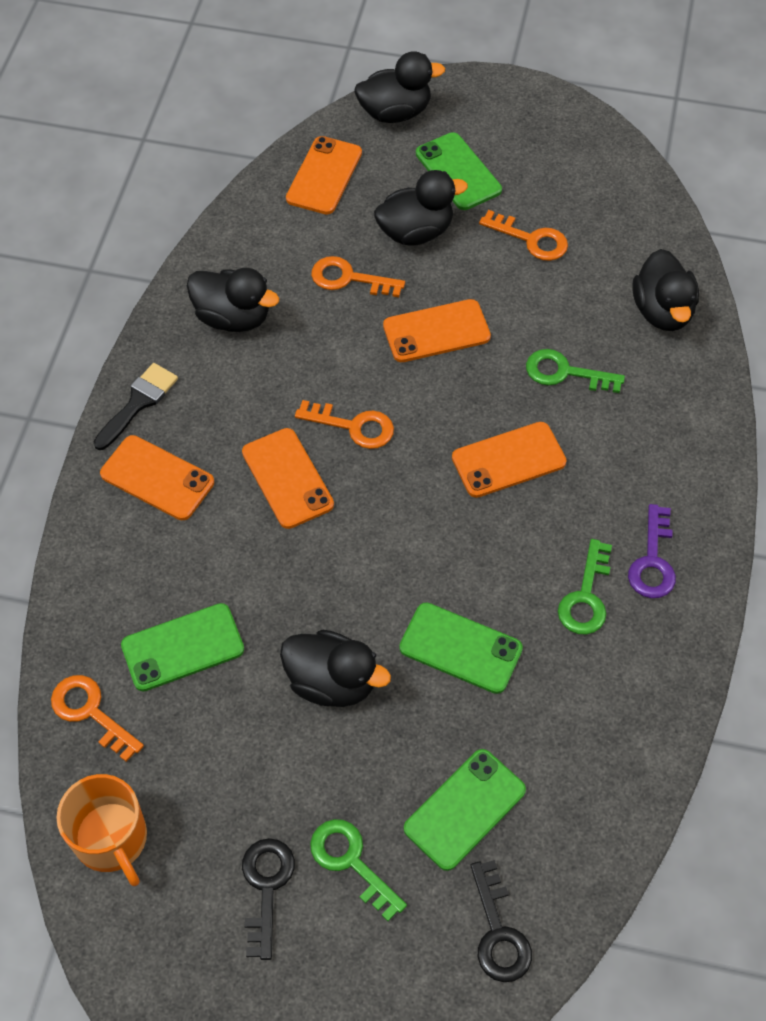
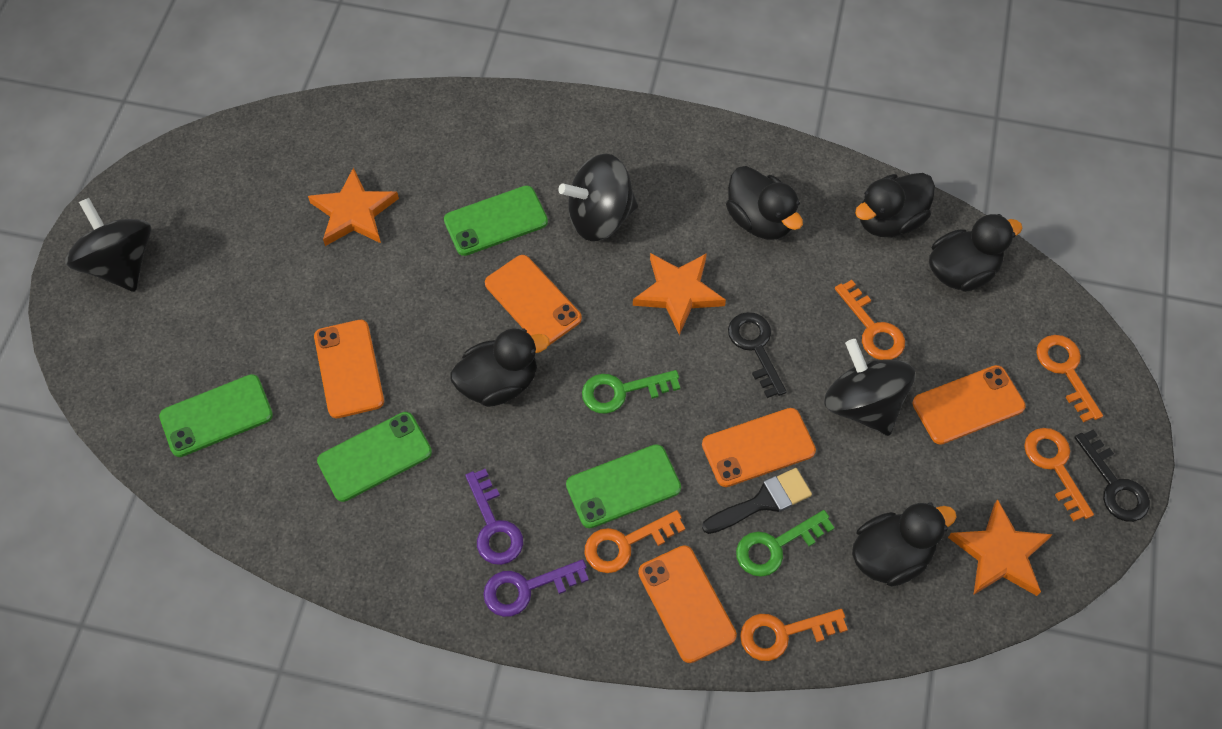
black spinning top: none = 0 -> [65,198,151,292] [558,154,638,241] [824,339,915,436] = 3
green key: [310,819,407,921] [526,349,625,393] [558,539,612,635] = 3 -> [582,370,680,414] [736,510,834,577] = 2
orange key: [51,675,144,762] [295,400,394,449] [311,256,405,297] [479,210,568,261] = 4 -> [584,510,685,573] [740,609,848,661] [835,280,905,360] [1024,428,1094,522] [1036,335,1103,422] = 5
orange mug: [57,774,147,886] = 1 -> none = 0
orange star: none = 0 -> [308,167,399,246] [633,253,726,335] [948,499,1053,596] = 3
purple key: [628,504,676,598] = 1 -> [465,468,523,565] [483,559,589,617] = 2

